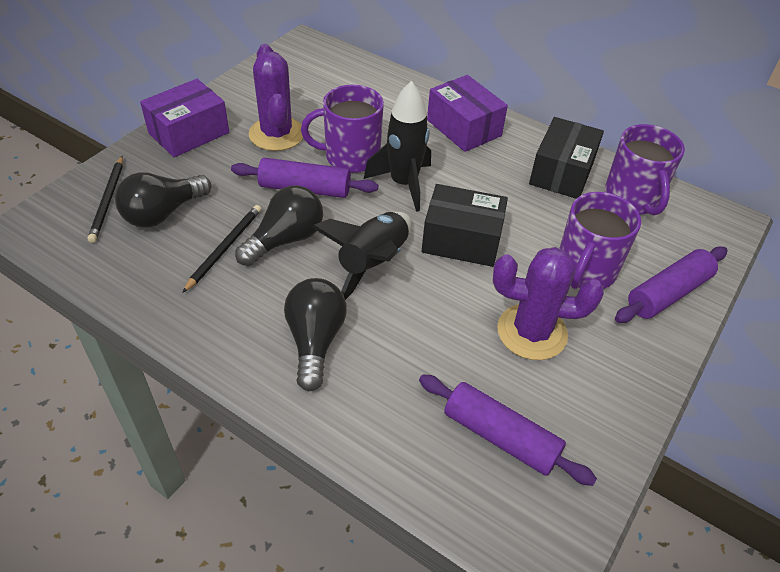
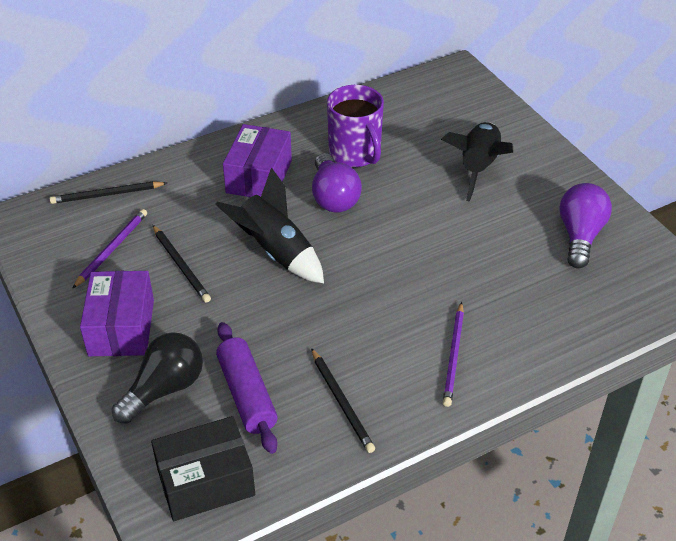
black box: [422,184,508,267] [529,117,604,199] = 2 -> [151,416,255,521] = 1
black light bulb: [115,172,211,228] [235,185,323,266] [284,278,347,391] = 3 -> [112,332,203,424] = 1
black pencil: [88,156,123,243] [182,205,261,293] = 2 -> [50,182,167,204] [153,225,211,303] [311,348,375,453] = 3
purple cactus: [249,44,303,151] [493,247,604,360] = 2 -> none = 0
purple light bulb: none = 0 -> [312,153,362,213] [559,183,612,268] = 2
purple mug: [301,85,384,173] [559,192,641,289] [604,124,685,215] = 3 -> [327,85,384,167] = 1
purple pencil: none = 0 -> [72,209,147,289] [443,302,464,407] = 2
purple rolling pin: [231,158,378,198] [419,374,597,486] [615,247,728,323] = 3 -> [216,322,278,454] = 1

